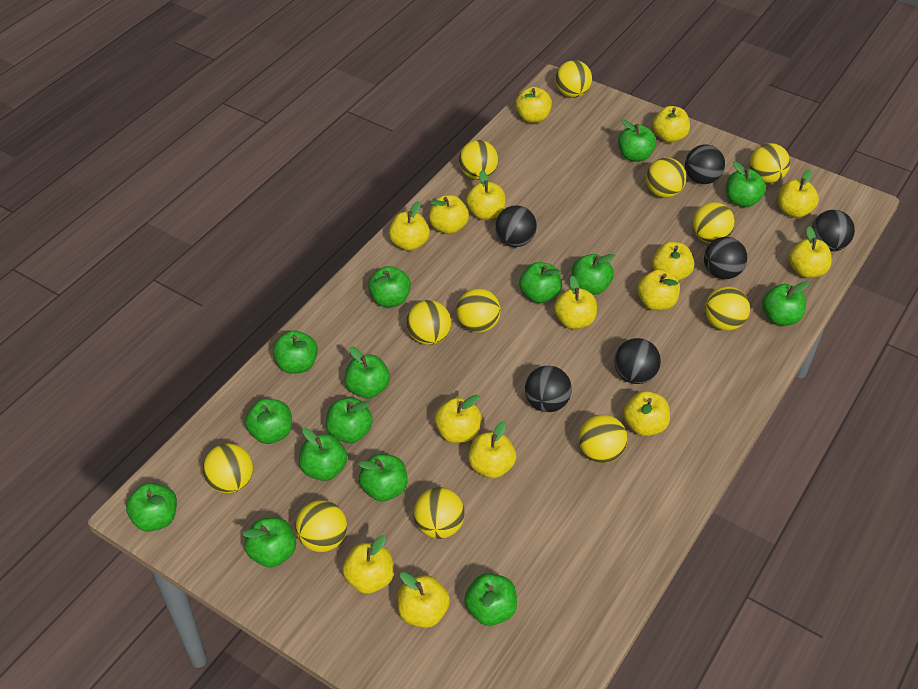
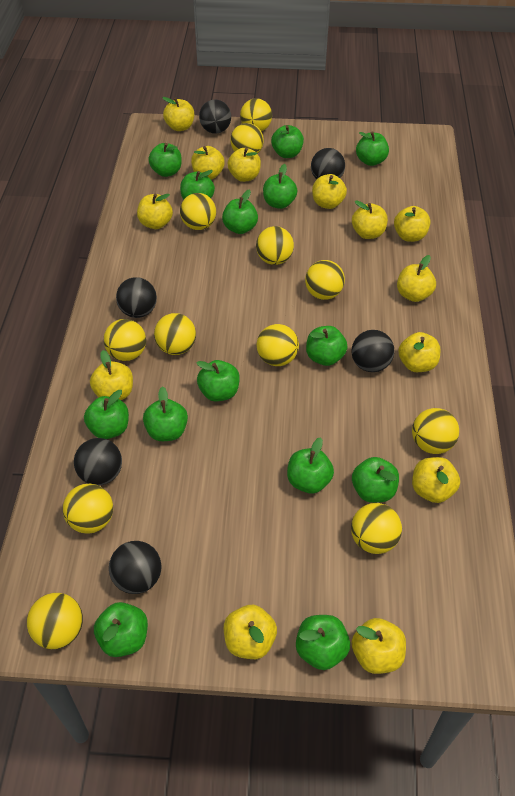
green apple: [126,483,177,531] [242,518,296,567] [245,399,292,444] [273,330,318,374] [299,428,347,481] [326,398,373,443] [345,347,390,398] [358,454,407,501] [368,266,411,307] [464,573,517,626] [519,262,562,303] [572,254,615,295] [618,120,656,162] [726,161,766,207] [762,282,809,325] = 15 -> [84,390,129,439] [94,602,148,657] [143,386,188,441] [148,143,182,177] [180,170,215,199] [196,360,240,402] [222,189,258,234] [263,164,297,209] [271,125,304,158] [287,437,334,494] [296,615,350,670] [306,326,348,366] [352,457,399,503] [356,131,389,166] = 14
yellow apple: [342,535,394,594] [389,201,430,251] [397,572,450,628] [429,195,469,234] [435,395,481,443] [466,170,506,220] [468,421,516,478] [515,87,552,123] [554,276,597,329] [623,391,670,436] [637,269,680,311] [652,106,690,143] [652,242,694,281] [778,169,819,218] [789,226,832,278] = 15 -> [90,350,133,400] [137,194,173,229] [162,97,194,131] [191,146,225,180] [224,605,277,659] [228,148,261,182] [312,174,347,209] [352,200,388,239] [352,618,406,674] [394,206,431,242] [397,255,436,302] [398,332,441,372] [412,457,460,503] = 13

